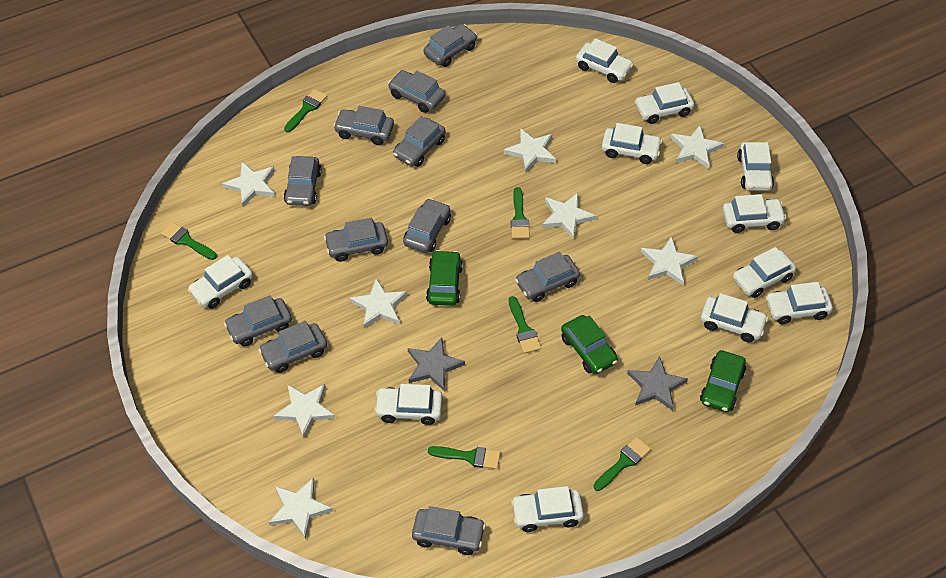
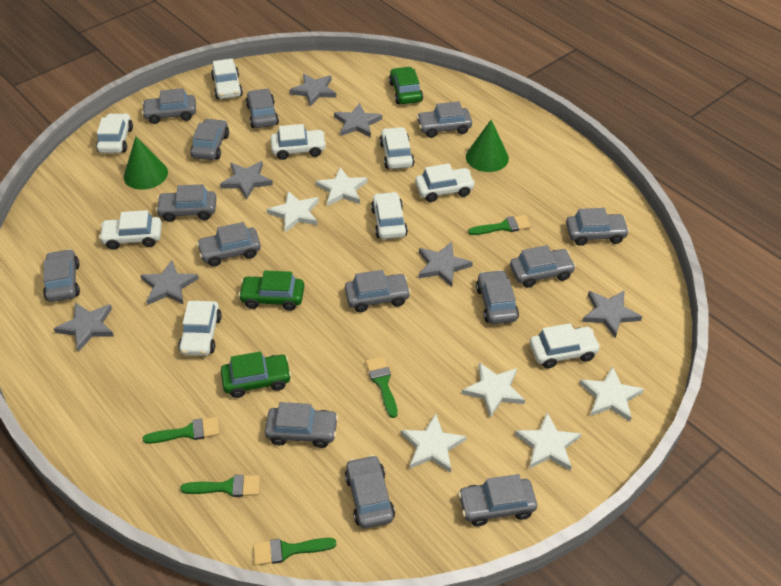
green brush: [161,222,217,260] [284,89,327,132] [428,446,501,469] [509,296,541,354] [511,187,530,239] [594,437,651,491] = 6 -> [143,417,220,444] [180,475,260,497] [253,538,336,566] [366,356,398,418] [468,215,531,235] = 5
green cone: none = 0 -> [124,137,168,190] [466,120,509,172] = 2
grey car: [224,295,292,346] [258,321,327,373] [284,156,322,206] [324,218,388,262] [333,106,394,145] [388,70,445,113] [393,116,445,167] [403,198,451,253] [412,506,486,555] [423,24,477,67] [515,252,580,302] = 11 -> [43,249,80,302] [142,88,196,124] [156,184,217,222] [190,118,229,160] [197,222,261,266] [246,88,279,128] [265,402,338,448] [345,270,411,312] [345,455,395,529] [416,101,472,138] [458,474,537,526] [476,270,519,324] [510,245,576,288] [566,208,629,246] = 14
grey star: [408,338,465,392] [627,356,688,411] = 2 -> [54,303,114,352] [141,260,199,305] [220,161,273,200] [289,74,336,106] [334,103,382,137] [419,242,473,287] [582,290,642,338] = 7
white car: [188,255,253,309] [374,384,443,425] [511,486,584,532] [576,38,634,83] [601,123,662,164] [634,82,694,124] [700,293,768,342] [722,194,786,233] [733,247,796,298] [737,142,774,191] [766,282,833,324] = 11 -> [96,113,133,153] [99,210,162,250] [178,301,222,356] [211,59,243,99] [270,124,326,160] [371,192,408,239] [380,127,414,169] [415,164,475,202] [530,323,601,368] = 9
white star: [222,162,275,207] [269,478,333,539] [274,384,335,438] [349,278,407,328] [504,128,556,173] [542,193,596,240] [641,236,698,285] [670,125,724,169] = 8 -> [267,191,319,232] [315,167,368,206] [401,413,467,473] [462,362,525,418] [515,413,581,471] [579,366,644,422] = 6

